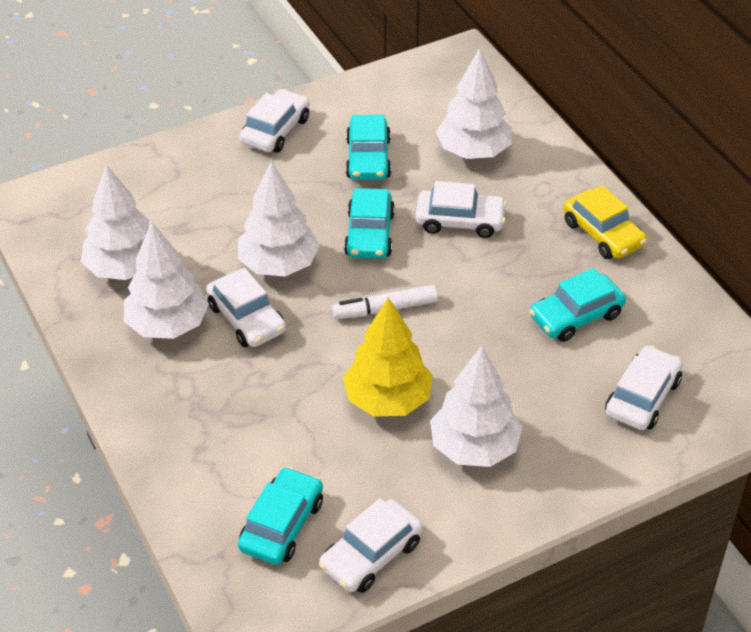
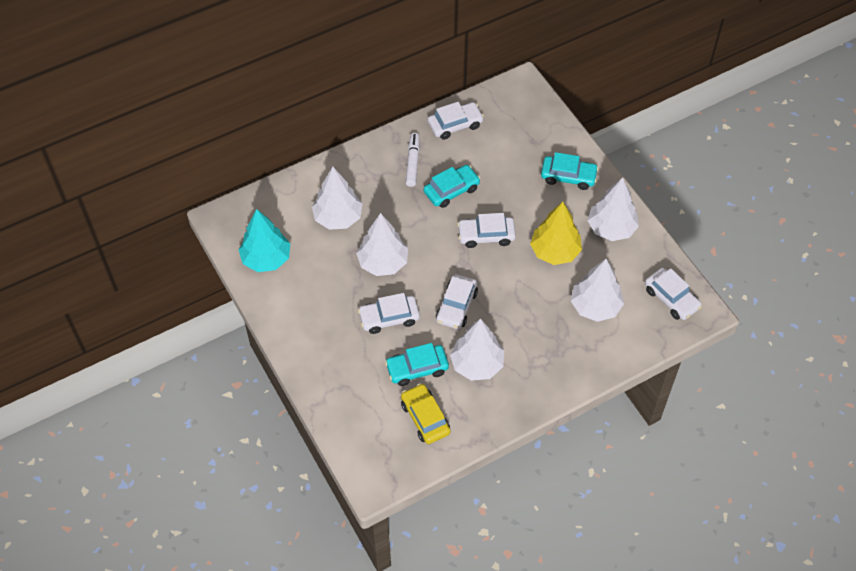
turquoise car: [238,467,323,565] [344,188,395,259] [346,115,391,180] [530,268,626,342] = 4 -> [385,343,449,386] [423,165,480,208] [541,152,599,190] = 3
turquoise tree: none = 0 -> [239,209,291,272] = 1

